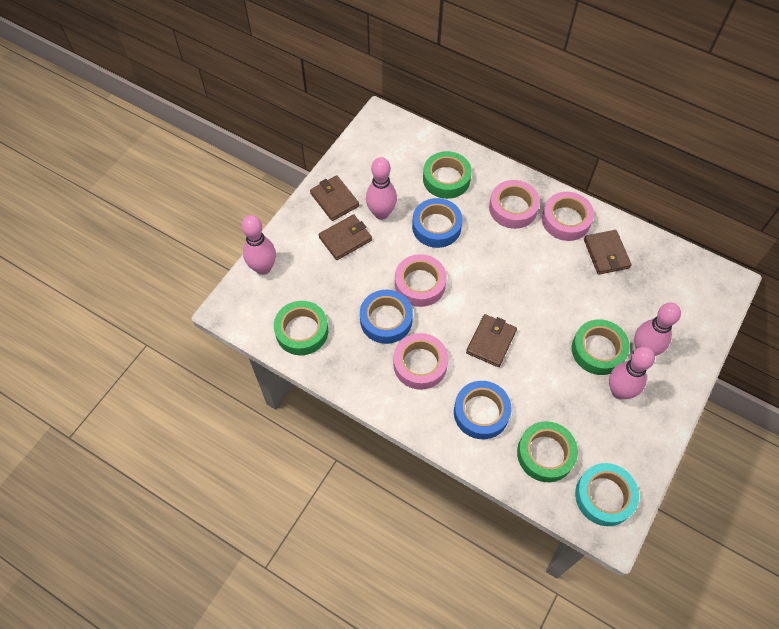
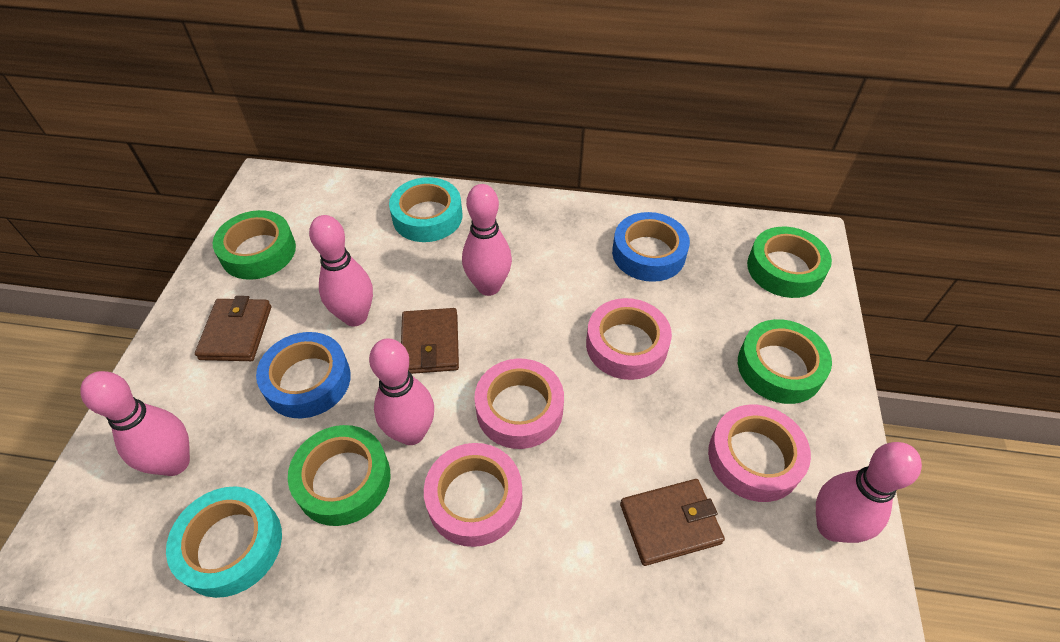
blue tape: [360,290,413,344] [412,198,463,248] [454,381,512,439] = 3 -> [256,332,351,418] [612,212,690,282] = 2
brown wallet: [310,175,359,221] [319,214,372,260] [466,314,517,367] [584,230,631,275] = 4 -> [195,296,271,361] [401,308,459,374] [620,479,725,566] = 3
pink bowling pin: [242,215,276,275] [366,157,397,220] [609,347,655,399] [634,303,681,356] = 4 -> [80,371,190,476] [309,215,373,326] [369,338,434,445] [462,184,512,296] [816,442,922,543] = 5
turquoise tape: [575,463,639,526] = 1 -> [166,486,282,598] [389,177,462,242] = 2

